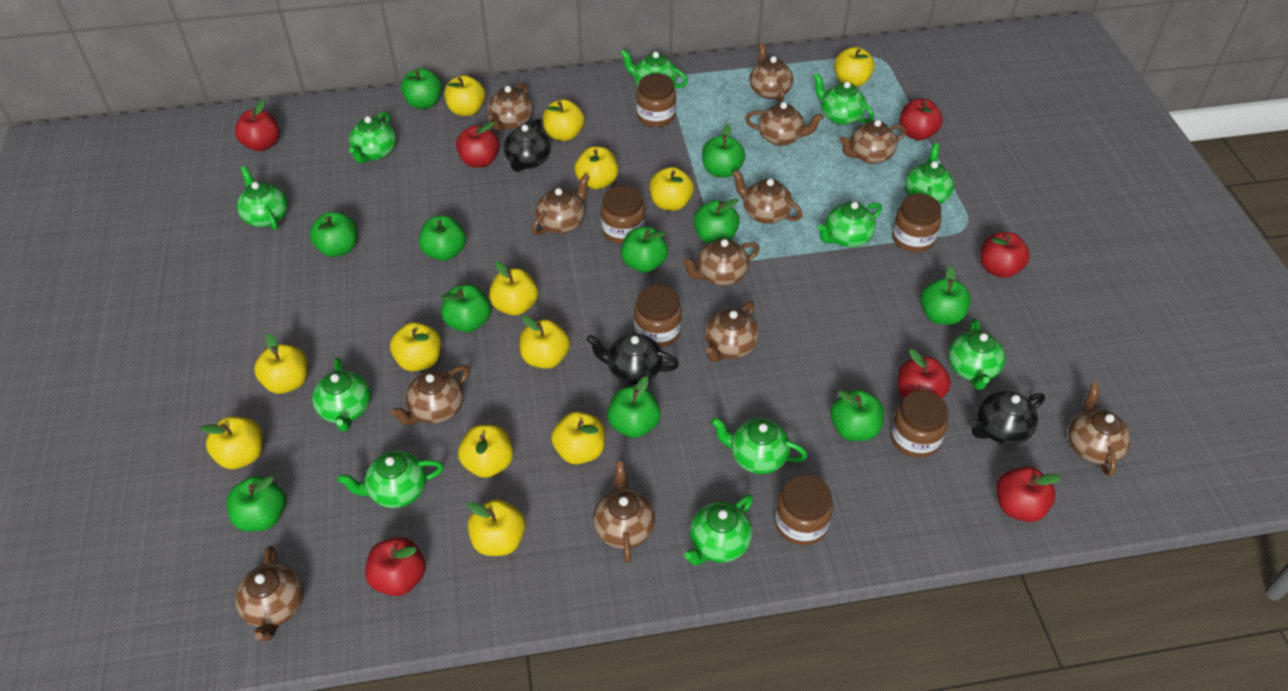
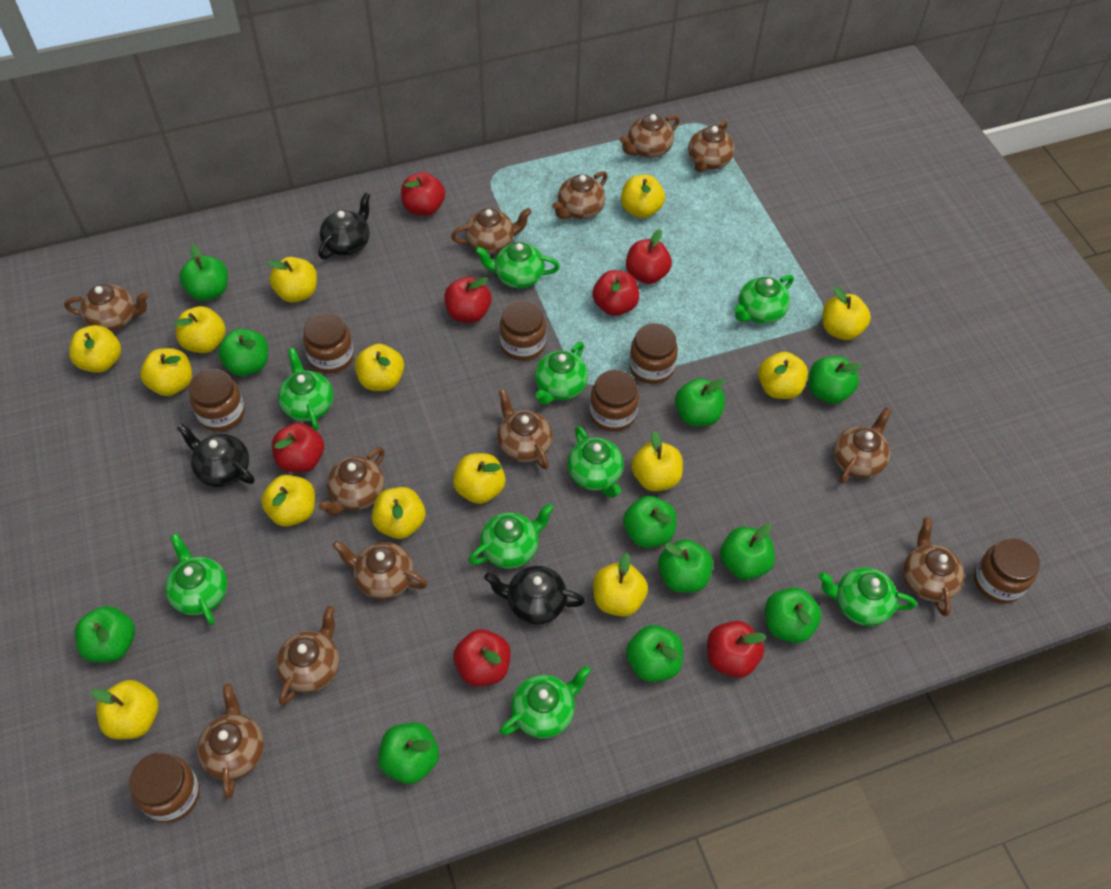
brown jar: [601,185,645,244] [634,285,682,347] [636,73,676,127] [775,475,833,545] [890,391,948,458] [892,193,941,252] = 6 -> [129,752,200,823] [189,369,245,432] [303,312,354,374] [499,300,546,361] [590,370,639,432] [629,323,678,384] [974,538,1040,604] = 7
green teapot: [237,166,288,230] [312,358,371,432] [337,451,444,508] [349,111,397,163] [620,49,688,88] [684,495,753,565] [711,417,807,474] [813,73,874,125] [817,202,882,247] [905,143,954,204] [948,318,1005,390] = 11 -> [165,533,228,625] [278,348,333,430] [468,503,554,569] [475,242,560,288] [499,666,591,739] [535,342,588,405] [567,426,624,498] [734,275,794,324] [818,567,916,626] = 9
yellow apple: [200,416,263,469] [254,333,308,394] [390,322,441,371] [444,75,486,116] [458,425,513,478] [468,499,526,556] [489,261,538,316] [520,315,570,369] [543,99,585,141] [551,412,605,464] [575,146,618,189] [649,167,694,211] [834,47,874,87] = 13 -> [69,325,121,373] [91,680,159,740] [140,348,192,396] [174,306,226,353] [261,475,315,527] [267,257,317,303] [354,344,404,391] [372,487,425,539] [453,453,506,504] [593,553,648,617] [621,175,665,218] [631,431,683,491] [758,352,808,399] [822,287,871,340] = 14

